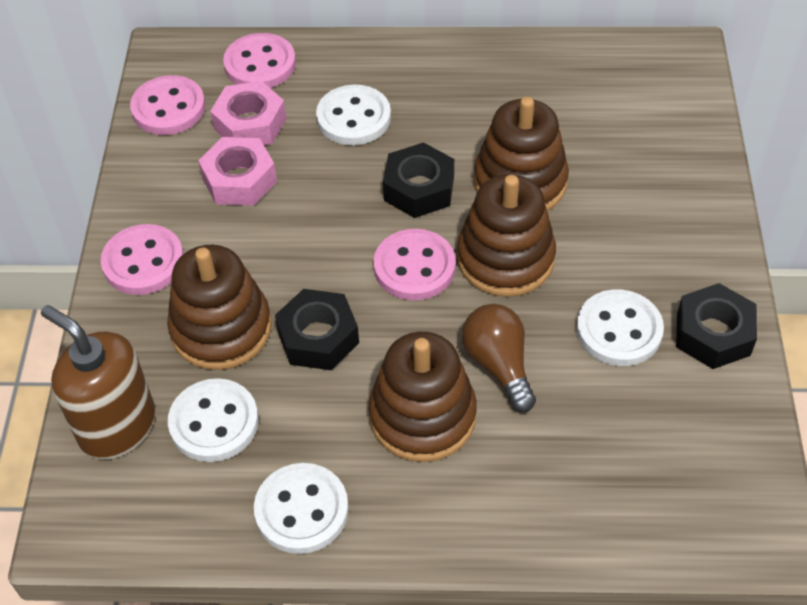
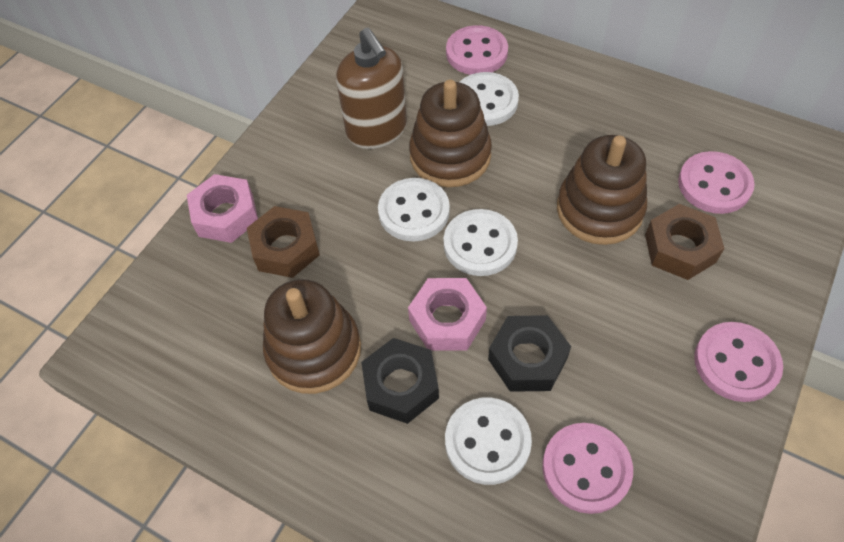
black nut: [275,289,359,370] [383,142,454,218] [676,283,757,369] = 3 -> [361,338,439,424] [488,315,571,392] = 2
brown light bulb: [462,304,536,412] = 1 -> none = 0
brown nut: none = 0 -> [247,206,320,278] [645,204,725,280] = 2
brown stacking toy: [167,245,272,370] [369,332,477,462] [457,174,556,297] [474,97,569,211] = 4 -> [263,279,361,394] [409,79,492,187] [557,135,647,245] = 3

